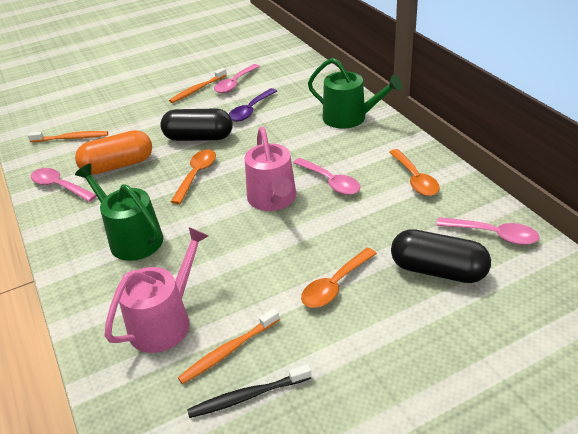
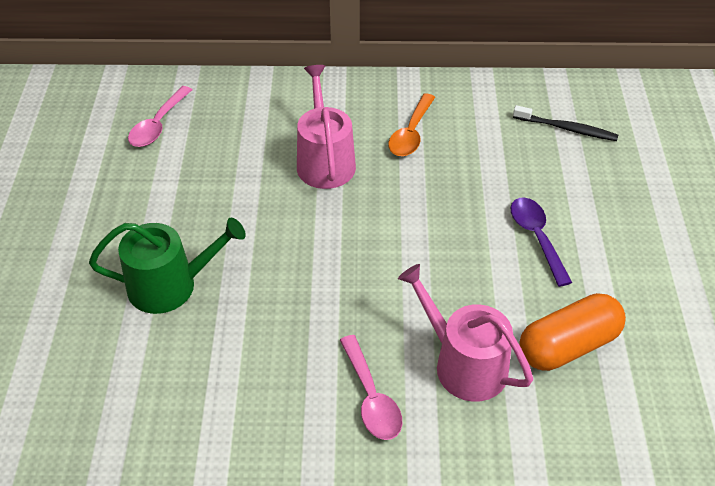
black capsule: [160,108,233,141] [391,229,491,283] = 2 -> none = 0
green watering can: [75,164,163,261] [308,58,402,129] = 2 -> [89,218,246,314] = 1
orange spoon: [171,150,216,204] [301,247,377,308] [389,149,440,196] = 3 -> [388,93,435,156] = 1
orange toothbrush: [28,131,108,142] [169,68,227,103] [178,308,280,384] = 3 -> none = 0
pink spoon: [30,168,96,202] [214,64,260,93] [293,158,360,195] [436,217,540,245] = 4 -> [128,86,192,147] [340,335,402,440] = 2

